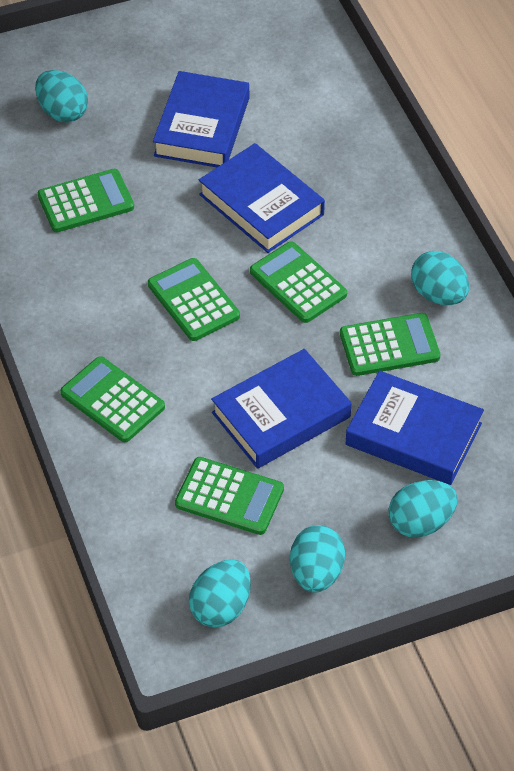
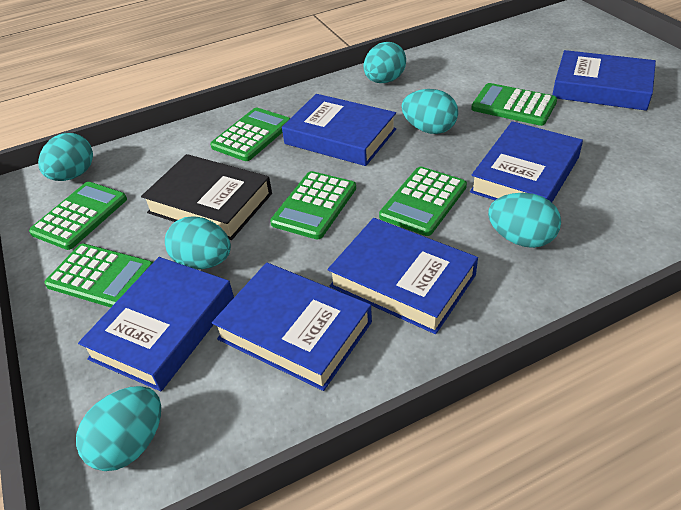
black book: none = 0 -> [141,154,272,240] = 1
blue book: [153,71,249,167] [199,143,325,253] [211,349,351,469] [345,371,484,485] = 4 -> [78,257,234,391] [212,262,372,391] [282,94,396,166] [328,218,478,334] [470,121,583,202] [552,50,656,111] = 6
turquoise egg: [35,70,88,122] [189,559,251,628] [290,525,345,593] [389,480,458,537] [411,251,469,305] = 5 -> [38,133,93,181] [76,386,161,471] [165,216,231,269] [364,42,406,83] [402,89,458,134] [488,193,561,248] = 6

